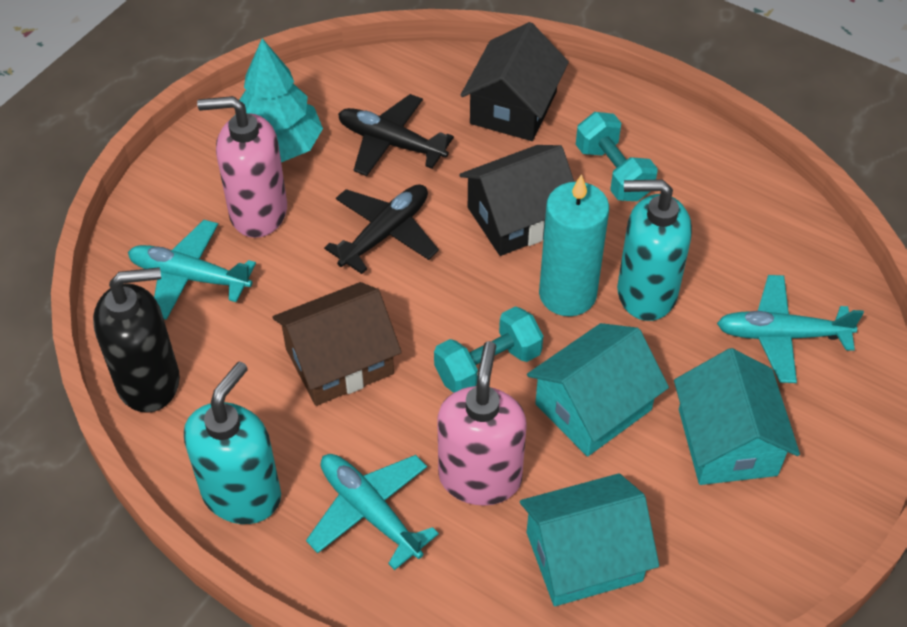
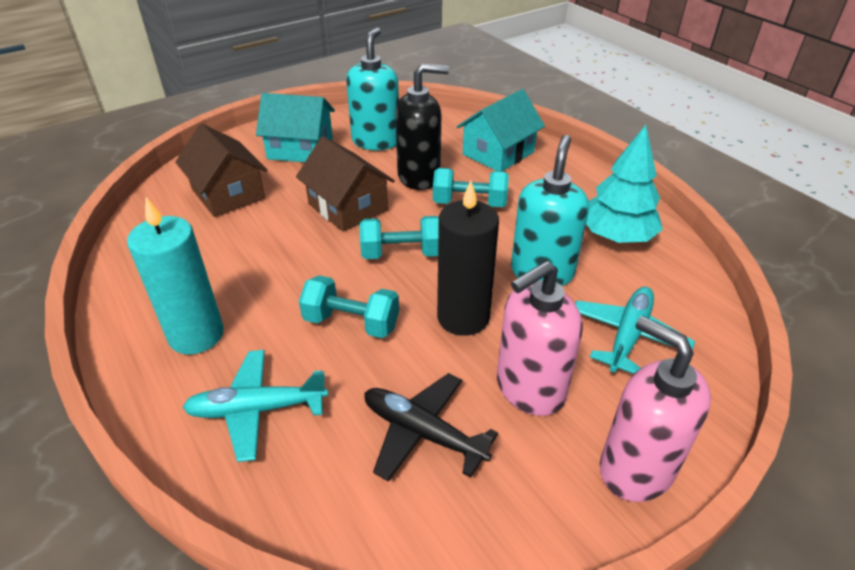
black candle: none = 0 -> [437,181,499,336] = 1
black house: [459,145,574,256] [460,22,569,141] = 2 -> none = 0
black plane: [324,184,439,274] [338,94,454,176] = 2 -> [364,373,498,482] = 1
brown house: [272,282,402,406] = 1 -> [175,124,267,217] [296,136,395,232] = 2
turquoise dumbbell: [434,307,543,393] [576,112,658,201] = 2 -> [299,275,399,338] [360,216,439,259] [433,168,509,207] = 3
turquoise house: [520,473,659,606] [527,323,669,457] [674,348,800,485] = 3 -> [256,93,335,162] [457,89,545,171] = 2
turquoise plane: [128,220,256,320] [306,454,439,570] [717,275,864,383] = 3 -> [182,350,328,462] [575,287,695,374] = 2

